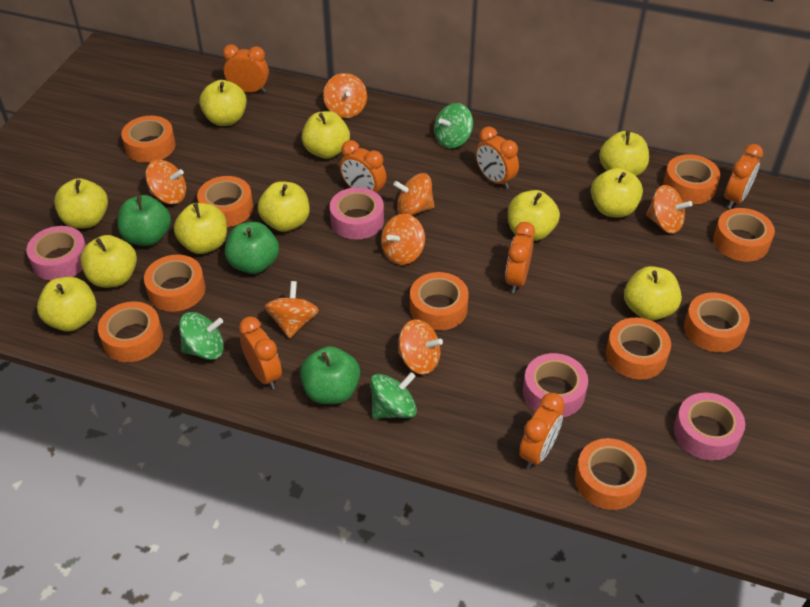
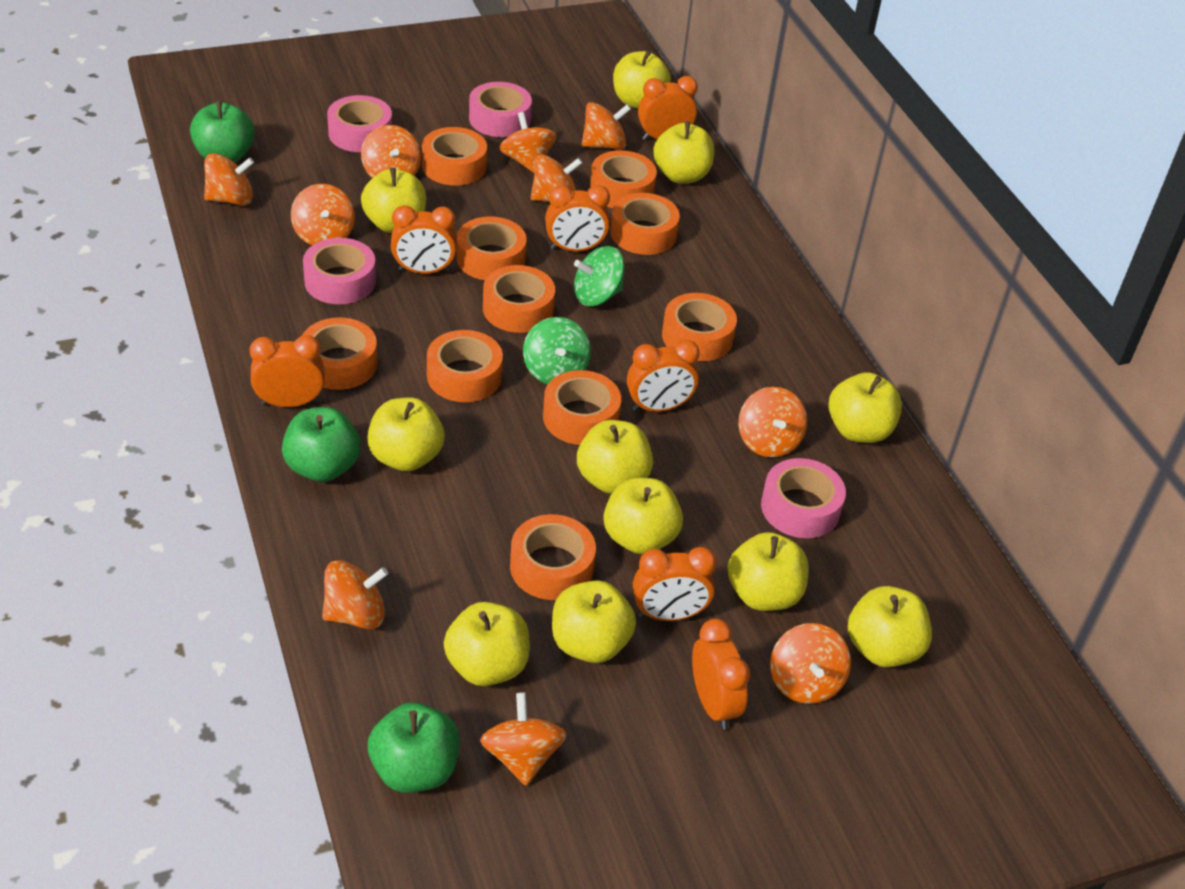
green spinning top: [179,312,224,360] [370,372,417,419] [434,103,473,148] = 3 -> [523,317,591,384] [574,246,625,306] = 2
orange spinning top: [145,160,186,204] [264,281,319,339] [323,73,367,118] [381,214,425,265] [393,173,435,216] [398,319,443,375] [646,185,692,234] = 7 -> [204,153,254,206] [291,184,355,245] [322,560,388,629] [361,125,421,178] [480,692,567,786] [499,112,557,173] [531,154,582,202] [582,102,631,150] [738,387,807,457] [770,623,851,704] = 10

